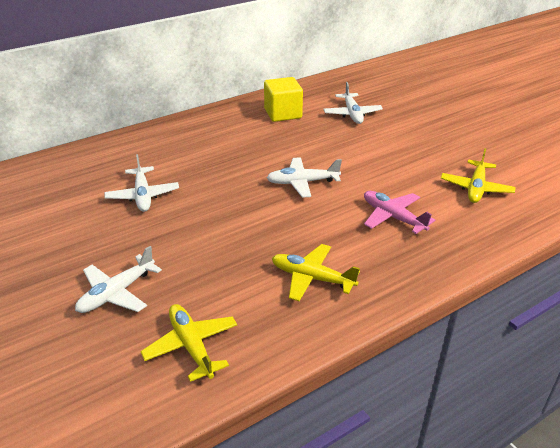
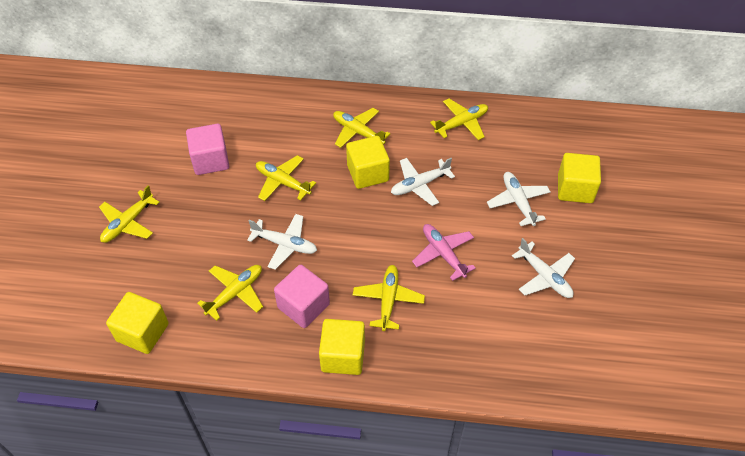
pink cube: none = 0 -> [186,124,229,175] [274,265,330,328] = 2
yellow cube: [264,77,303,122] = 1 -> [106,292,169,354] [319,319,365,375] [346,136,390,189] [558,153,601,203] = 4
yellow plane: [140,304,237,382] [272,244,360,301] [441,148,516,203] = 3 -> [99,185,160,243] [197,265,263,321] [256,155,316,201] [333,108,390,148] [353,265,425,331] [430,99,488,140] = 6

